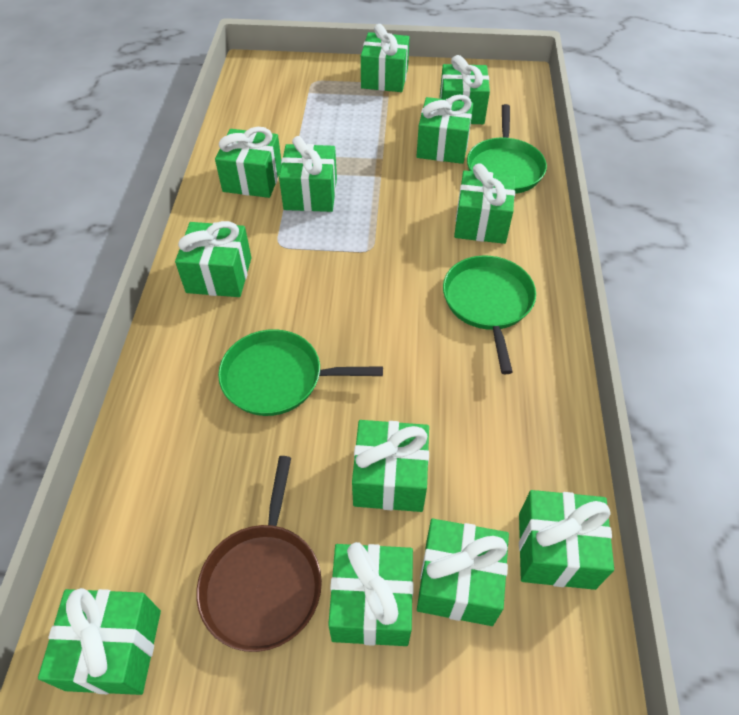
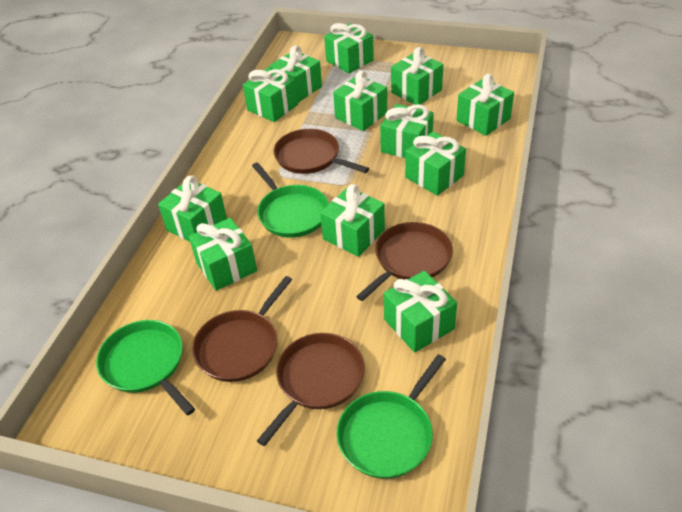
brown pan: [196,456,322,652] = 1 -> [192,276,292,382] [257,333,365,446] [273,129,369,174] [356,222,453,301] = 4

